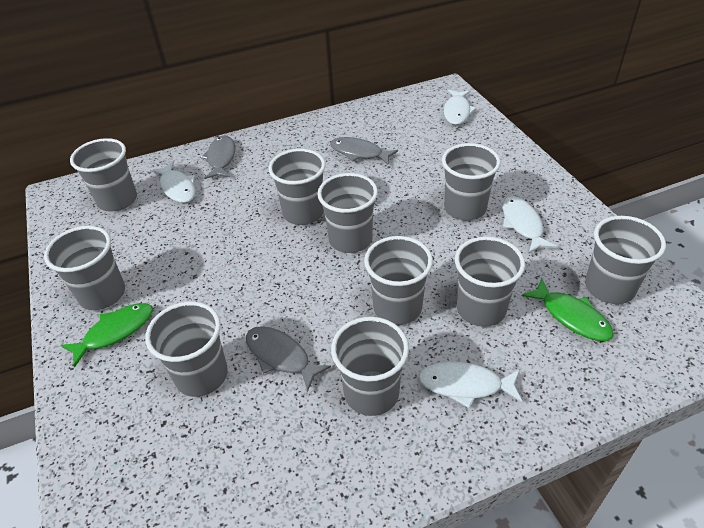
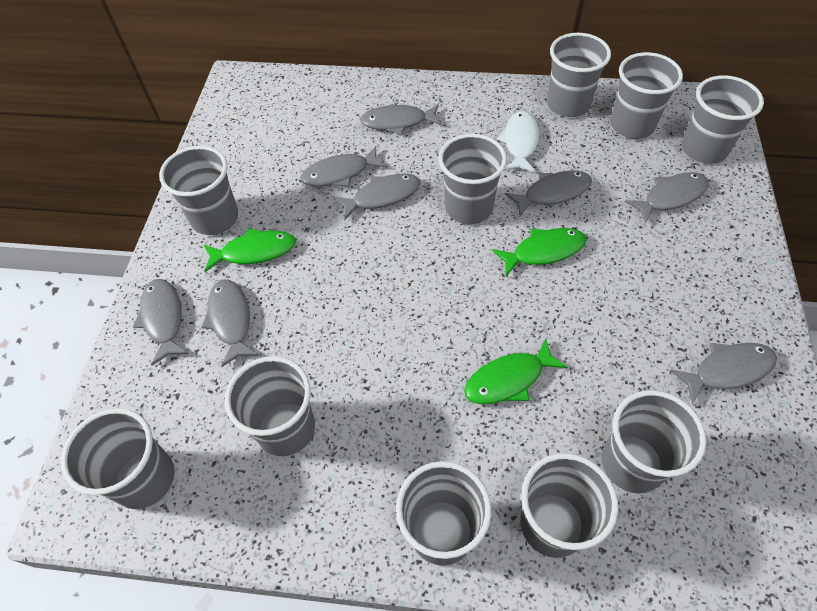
green fish: [61,303,153,368] [522,279,614,341] = 2 -> [203,228,296,272] [464,338,567,404] [492,228,587,277] = 3
grey fish: [201,135,235,179] [246,326,331,392] [330,137,398,165] = 3 -> [133,279,189,366] [201,279,259,367] [300,146,387,187] [333,174,421,220] [360,104,442,135] [505,170,592,216] [625,172,709,223] [670,343,777,404] = 8
white fish: [150,161,196,203] [418,362,523,408] [444,90,477,125] [502,196,558,253] = 4 -> [497,111,539,173] = 1

